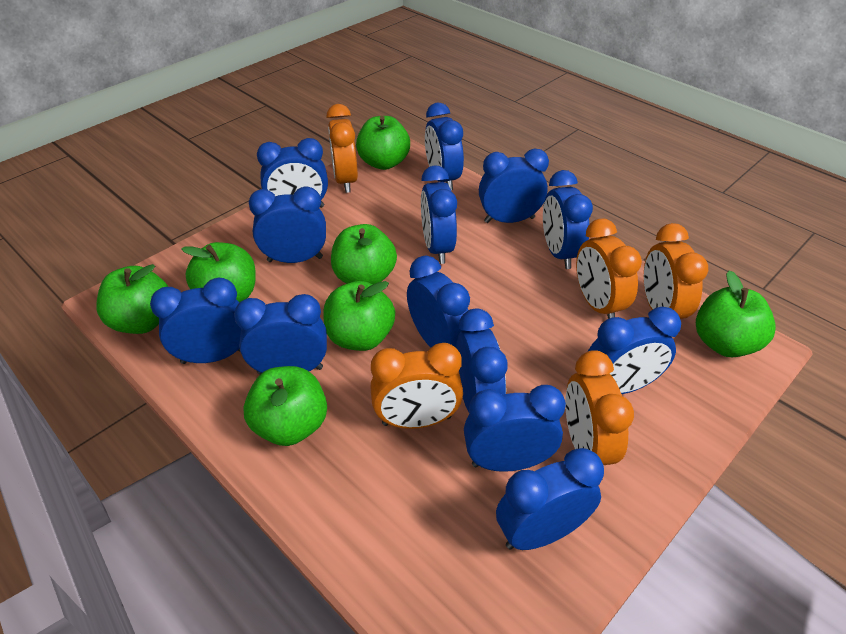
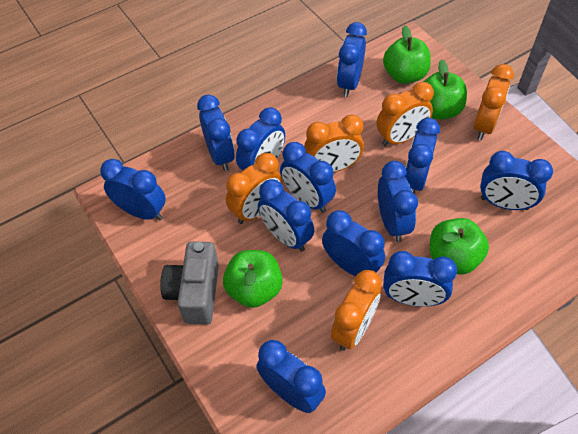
blue clock: [150,278,241,364] [234,294,327,375] [249,186,326,263] [257,138,328,208] [407,256,470,348] [421,165,457,264] [425,103,464,190] [456,309,507,412] [464,385,566,472] [479,149,549,223] [496,448,604,550] [543,170,593,269] [588,307,681,394] = 13 -> [100,159,166,221] [197,95,235,171] [236,107,285,170] [256,340,326,413] [258,179,314,252] [280,142,336,213] [322,210,385,276] [337,22,367,97] [378,161,418,242] [383,251,457,307] [405,118,440,193] [480,151,553,210] = 12
green apple: [96,264,168,334] [181,242,256,303] [243,366,327,446] [323,281,395,351] [331,224,397,285] [356,116,410,170] [696,270,776,357] = 7 -> [223,250,283,308] [383,25,431,84] [423,60,467,120] [430,218,489,274] = 4
grey camera: none = 0 -> [160,241,219,325] = 1

